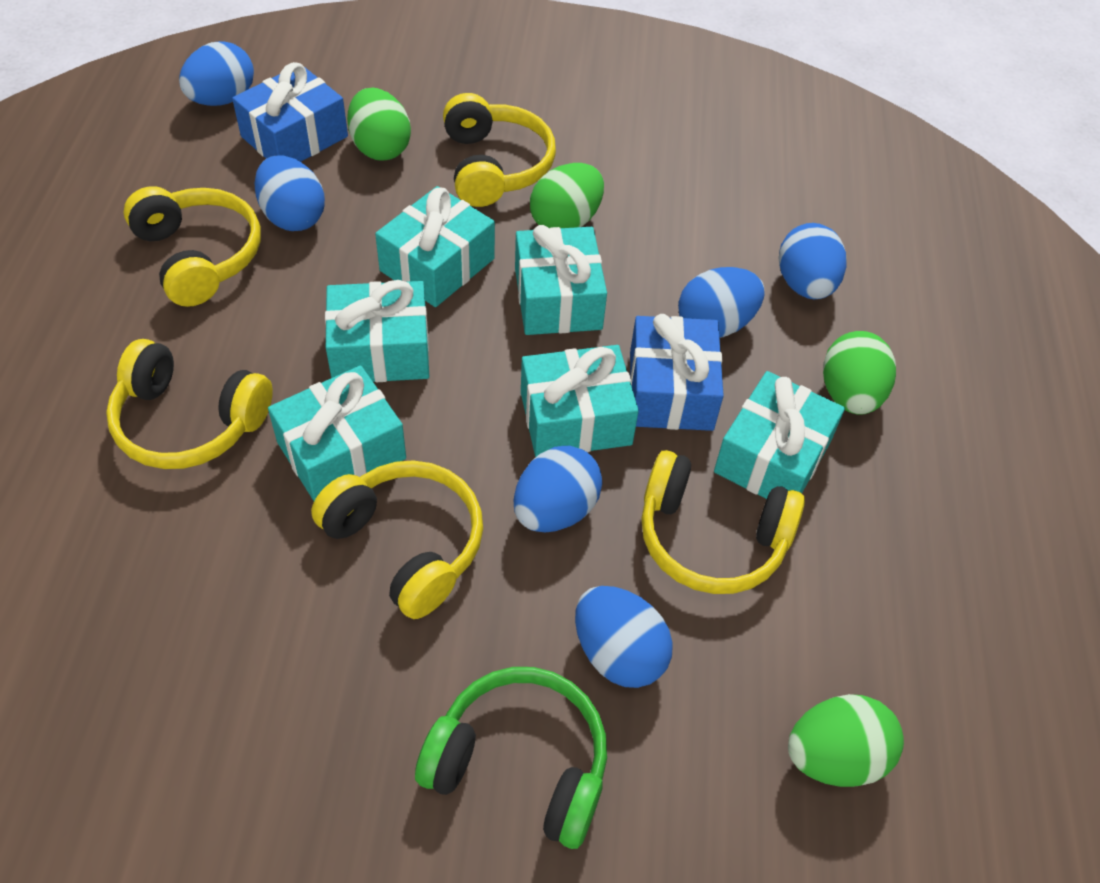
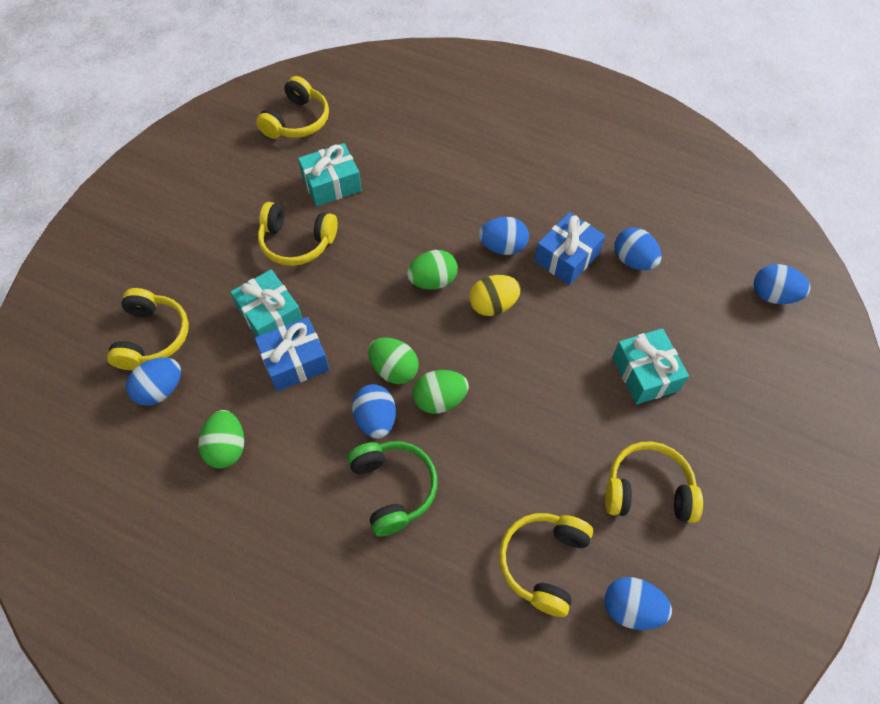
turquoise gift: [268,365,406,501] [325,280,429,382] [375,186,495,307] [515,225,607,335] [521,345,639,457] [714,371,845,499] = 6 -> [230,270,302,336] [298,143,362,206] [612,328,689,405] = 3
yellow egg: none = 0 -> [469,275,521,316] = 1

